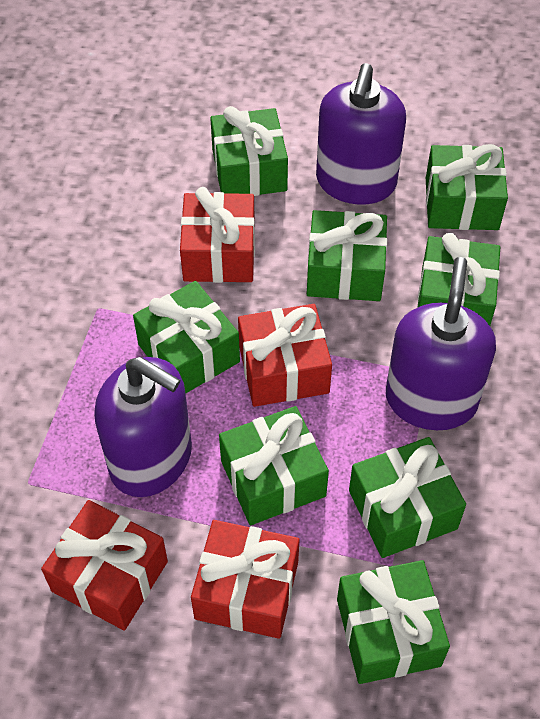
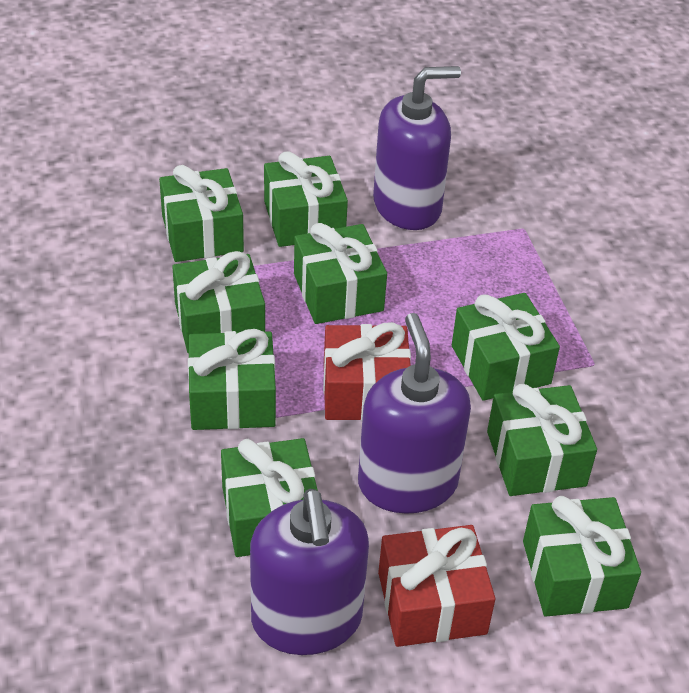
green gift: [133,281,240,394] [210,106,288,196] [219,406,329,525] [307,210,387,301] [337,560,450,684] [349,437,466,558] [417,233,500,326] [426,144,508,230] = 8 -> [159,165,244,262] [172,251,265,354] [188,329,276,430] [221,438,318,557] [264,151,348,247] [294,223,387,324] [452,293,560,401] [487,384,597,496] [523,496,641,616] = 9
red gift: [41,500,168,631] [180,187,255,283] [191,520,300,639] [238,304,332,407] = 4 -> [323,322,411,421] [378,525,495,647] = 2

